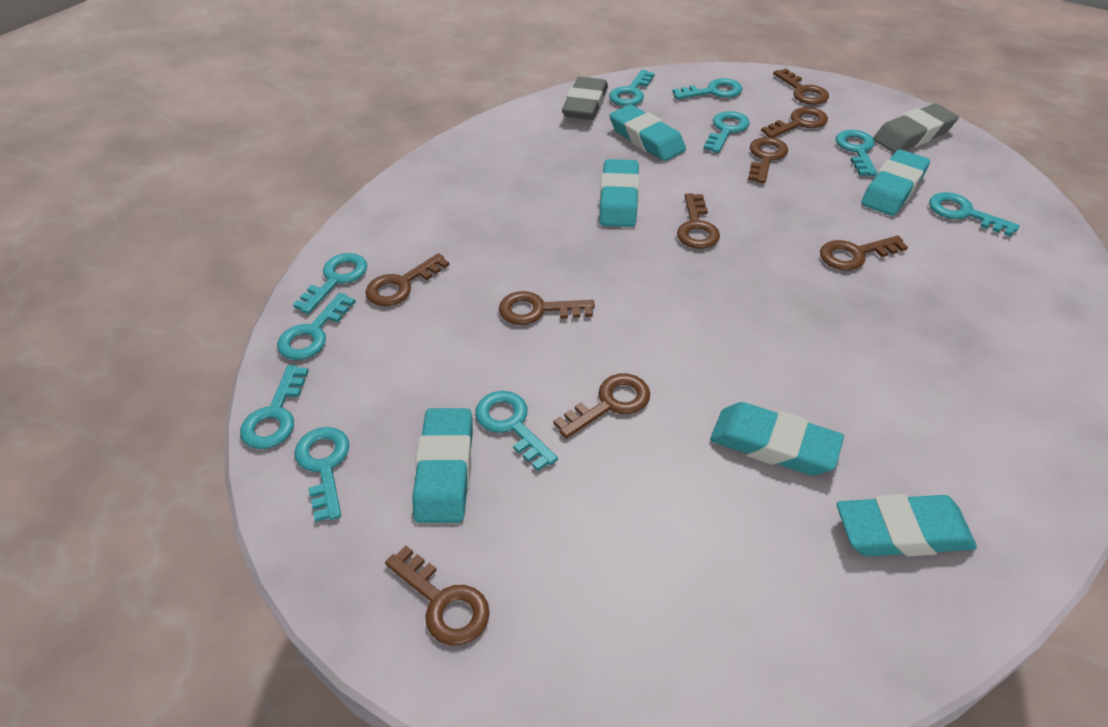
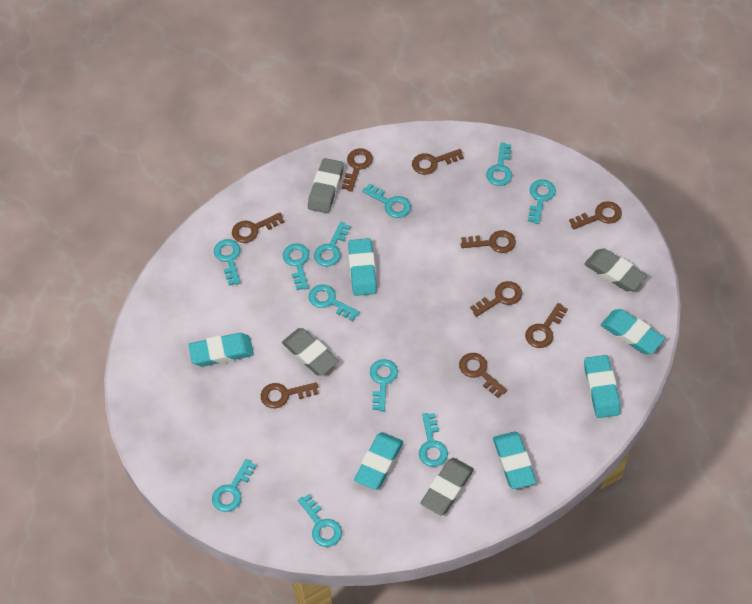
grey eraser: [562,77,608,120] [873,103,959,153] = 2 -> [282,328,339,376] [308,158,344,213] [420,458,474,516] [584,248,647,291] = 4
turquoise key: [240,365,309,449] [277,293,356,360] [293,253,367,314] [294,427,350,522] [475,391,558,471] [609,70,655,106] [672,78,742,99] [704,111,750,153] [836,130,878,176] [929,192,1020,237] = 10 -> [212,459,256,512] [214,239,241,285] [283,243,309,290] [298,494,342,547] [309,284,360,321] [314,222,351,267] [362,183,411,218] [370,359,398,411] [419,413,448,467] [486,142,512,186] [528,180,556,224] = 11

